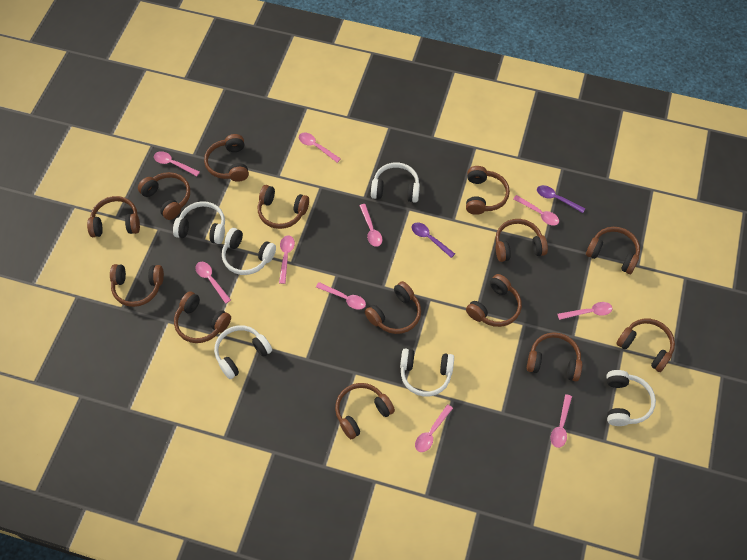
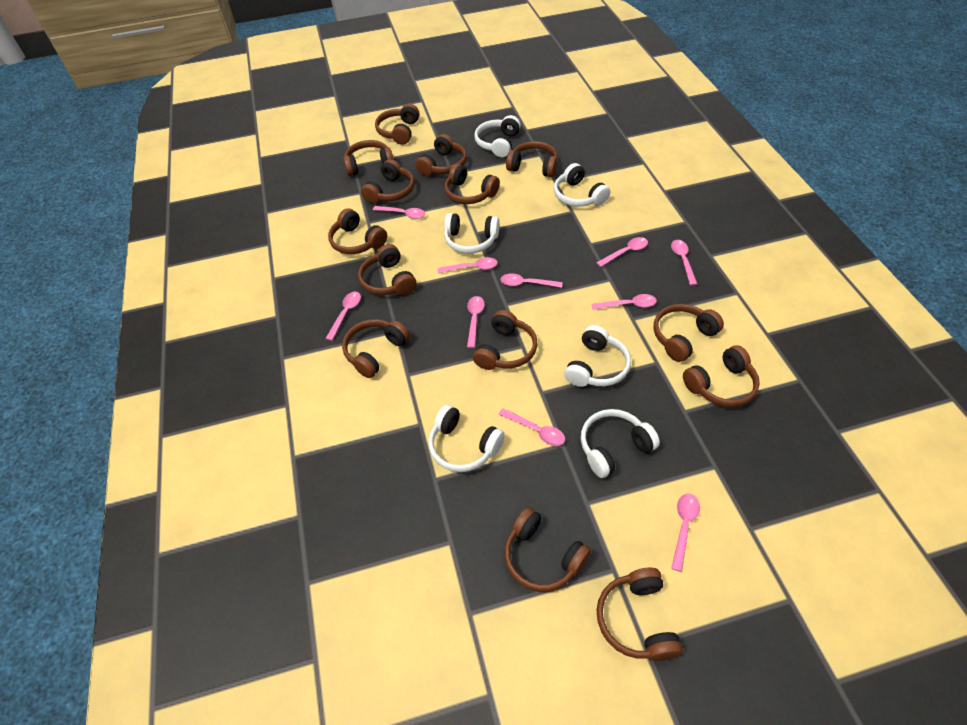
purple spoon: [412,222,455,258] [537,185,586,213] = 2 -> none = 0

